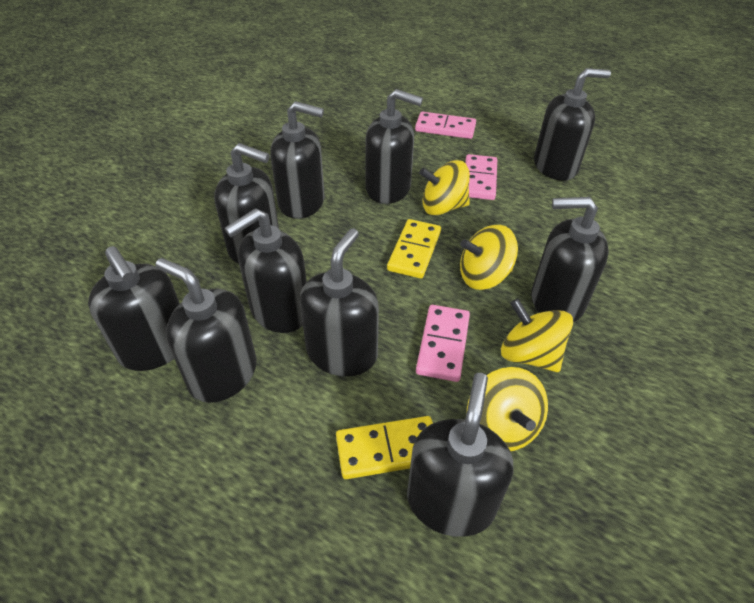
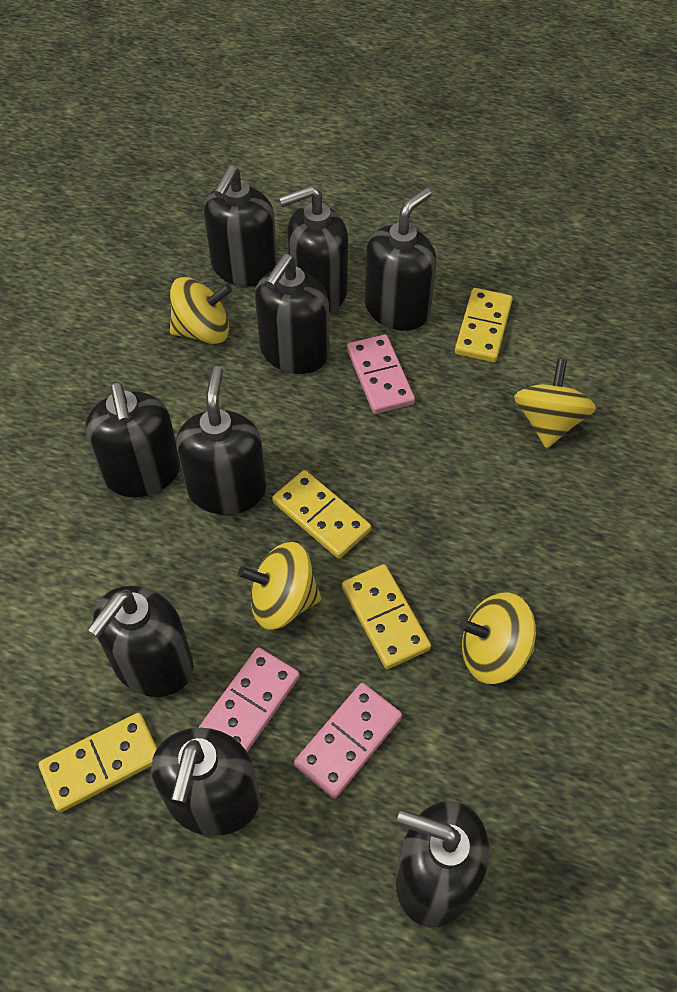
black soap dispenser: [88,246,180,371] [155,258,257,403] [214,143,279,264] [224,208,307,333] [270,101,324,219] [300,228,379,377] [365,89,423,204] [407,373,513,537] [531,197,609,323] [534,68,611,181] = 10 -> [85,382,181,497] [88,586,193,697] [151,728,260,836] [176,366,266,515] [204,165,277,286] [255,254,329,374] [279,185,348,312] [365,188,437,331] [396,801,489,928] = 9
yellow domino: [336,416,433,479] [387,219,441,278] = 2 -> [39,713,157,812] [272,470,371,559] [342,564,431,669] [455,288,513,362] = 4

